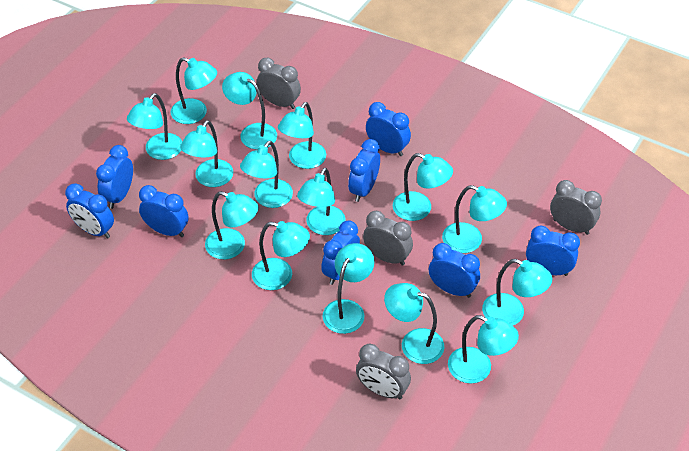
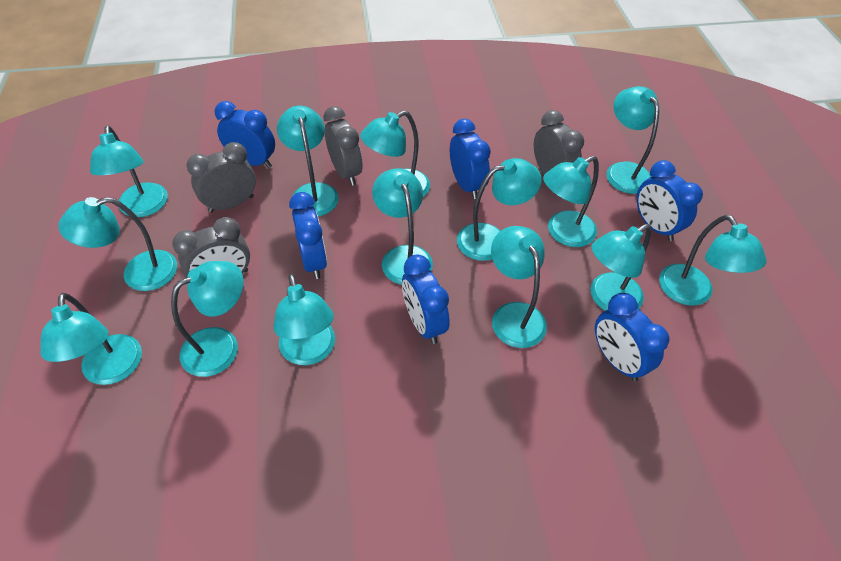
blue clock: [65,183,114,239] [96,145,133,209] [139,185,188,237] [321,220,360,285] [348,139,380,202] [366,102,411,156] [429,243,480,298] [526,226,580,276] = 8 -> [214,101,275,168] [289,192,327,279] [402,254,450,344] [450,119,491,199] [595,293,670,381] [637,160,703,241] = 6
turquoise lamp: [127,93,182,160] [171,57,217,124] [180,120,233,187] [205,191,259,259] [222,72,277,149] [240,141,293,208] [252,221,310,290] [278,102,326,169] [297,168,346,235] [323,243,374,334] [384,283,444,364] [393,153,453,221] [442,185,507,253] [448,315,519,383] [482,259,552,326] = 15 -> [40,293,142,385] [58,197,177,291] [90,126,168,217] [171,261,243,377] [273,274,335,365] [277,105,339,216] [360,110,430,197] [372,168,433,285] [457,158,542,261] [491,226,547,348] [543,156,599,247] [591,224,651,311] [606,86,659,194] [659,215,767,306] = 14

